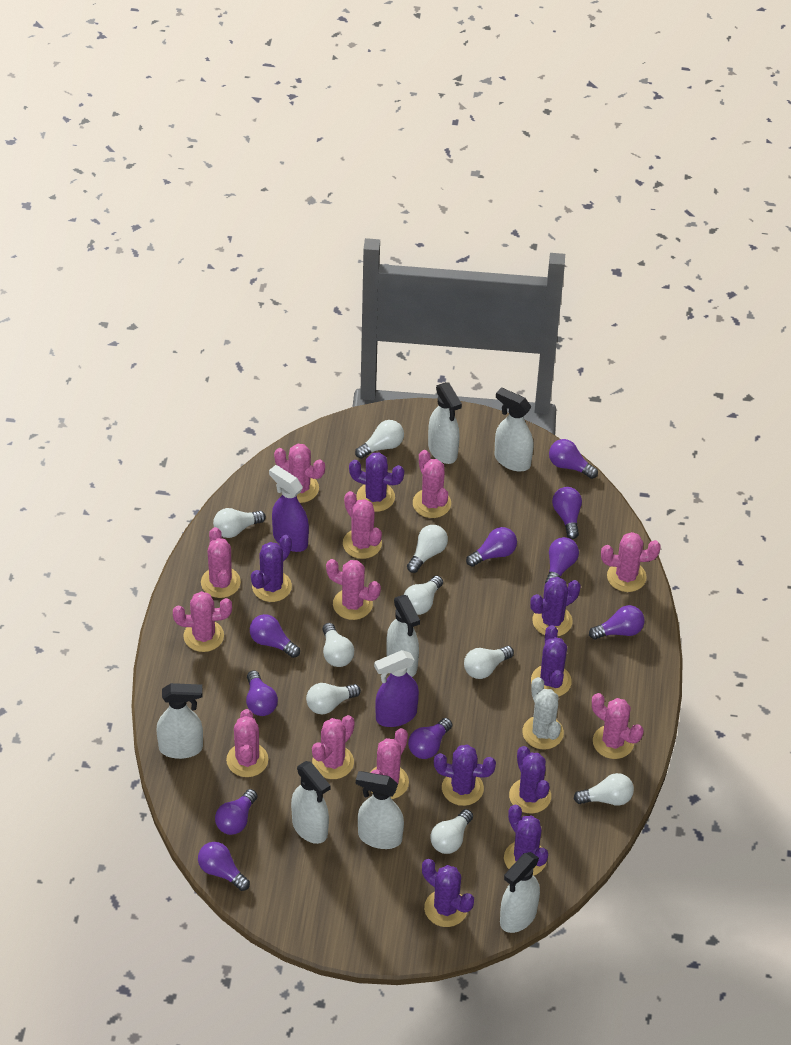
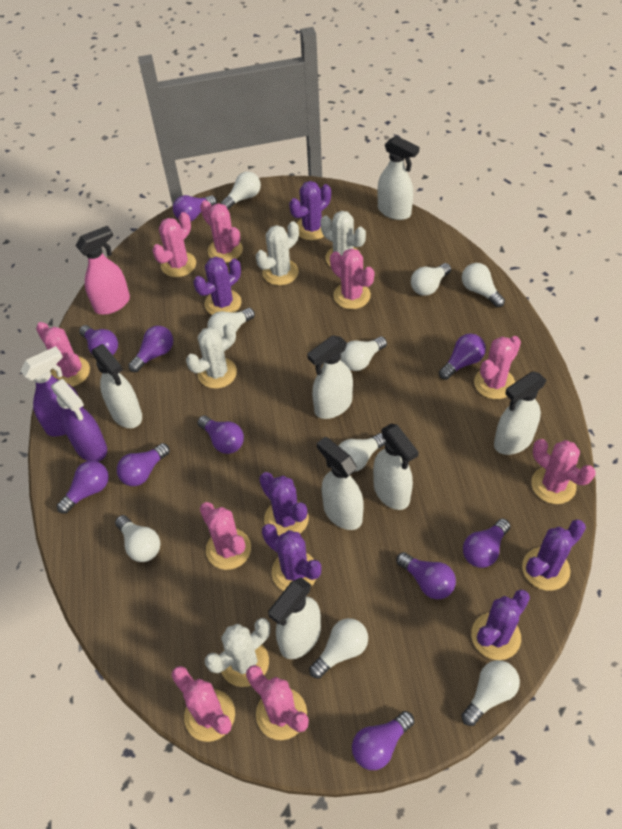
pink cactus: [173,591,232,652] [201,527,241,598] [226,709,268,777] [274,444,325,503] [312,715,355,779] [326,559,381,620] [343,491,382,559] [370,728,409,799] [413,450,451,518] [592,693,643,759] [601,532,661,592] = 11 -> [36,322,90,387] [152,212,196,277] [171,666,235,742] [200,200,243,263] [200,502,251,570] [246,665,309,740] [330,248,375,309] [474,336,521,399] [531,439,595,504] = 9
pink spray bottle: none = 0 -> [76,226,130,315] = 1
purple cactus: [251,535,292,602] [349,453,404,512] [422,859,474,927] [434,745,496,806] [504,805,548,876] [509,746,551,814] [531,577,580,637] [531,625,572,697] = 8 -> [193,257,241,315] [259,472,309,536] [262,524,321,591] [289,181,331,240] [471,589,530,660] [522,519,586,591] = 6
white cactus: [522,677,564,750] = 1 -> [186,322,237,389] [205,618,270,687] [256,221,299,285] [320,211,366,267] = 4

